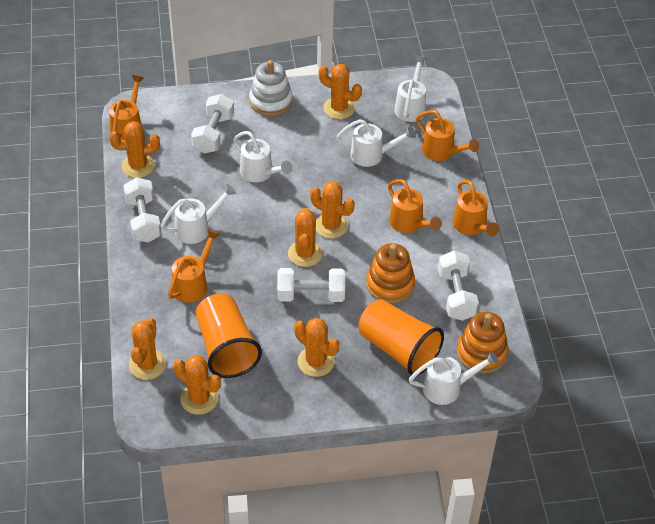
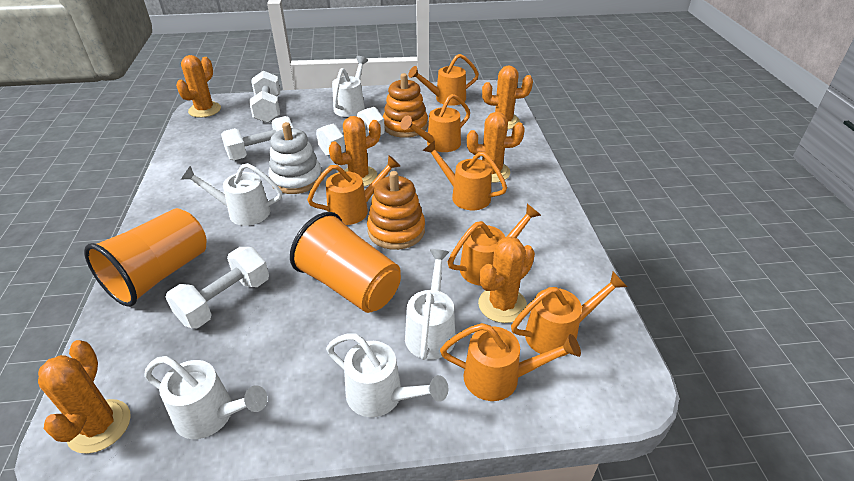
orange cactus: [109,121,160,178] [129,318,166,380] [173,355,221,415] [288,208,323,267] [294,318,339,377] [310,181,355,239] [319,64,362,119] = 7 -> [38,340,131,454] [176,55,221,118] [329,116,381,186] [467,112,525,183] [478,237,535,323] [482,65,533,129] = 6
orange watering can: [109,75,144,140] [168,229,220,303] [388,179,442,233] [416,110,479,161] [453,180,499,236] = 5 -> [307,155,400,225] [400,94,470,152] [408,54,479,106] [423,140,507,210] [440,323,581,401] [448,204,541,286] [511,271,627,357] = 7

